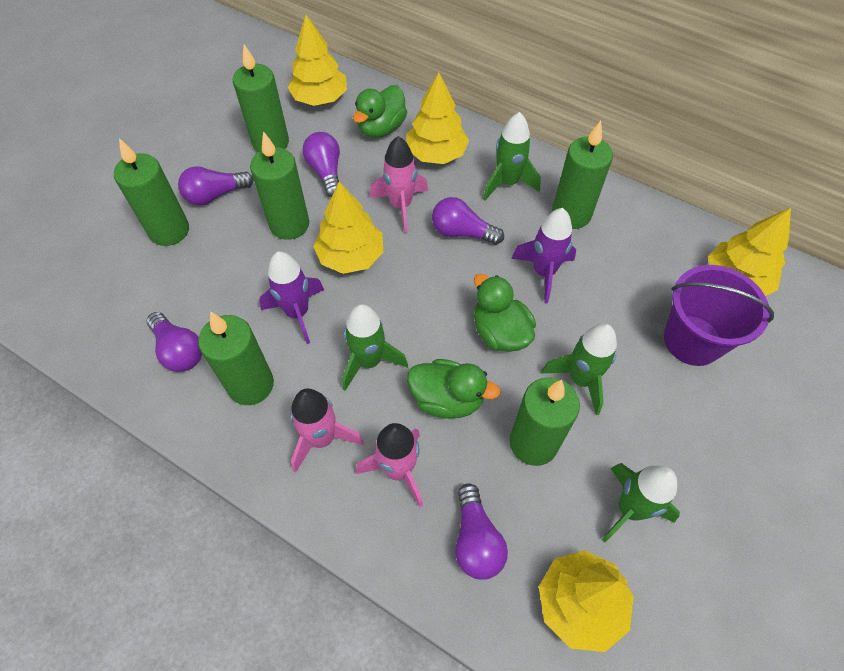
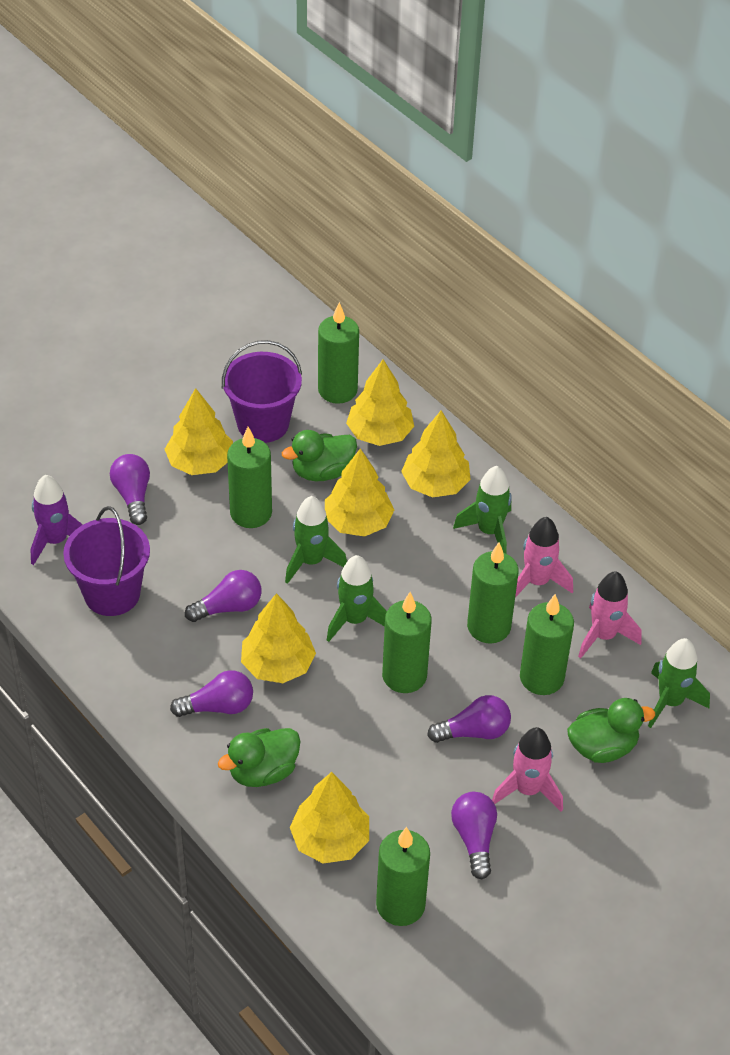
purple bucket: [664,265,774,366] = 1 -> [63,506,150,616] [222,340,302,443] = 2
purple rocket: [259,251,324,344] [511,208,576,304] = 2 -> [31,475,83,565] = 1
yellow tree: [288,15,347,106] [313,182,383,274] [406,72,469,164] [539,550,634,652] [708,208,791,296] = 5 -> [165,388,233,475] [241,593,316,683] [290,772,369,863] [325,448,394,537] [346,360,414,446] [401,410,471,498] = 6

